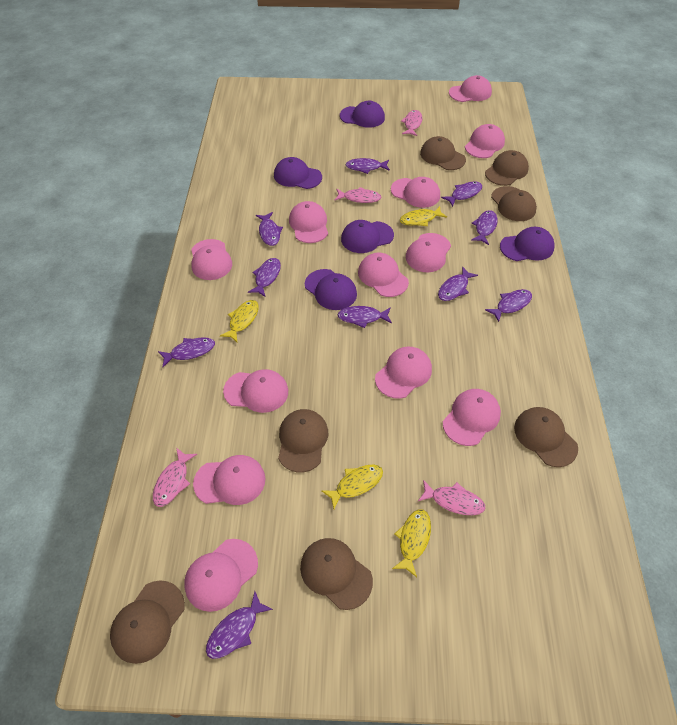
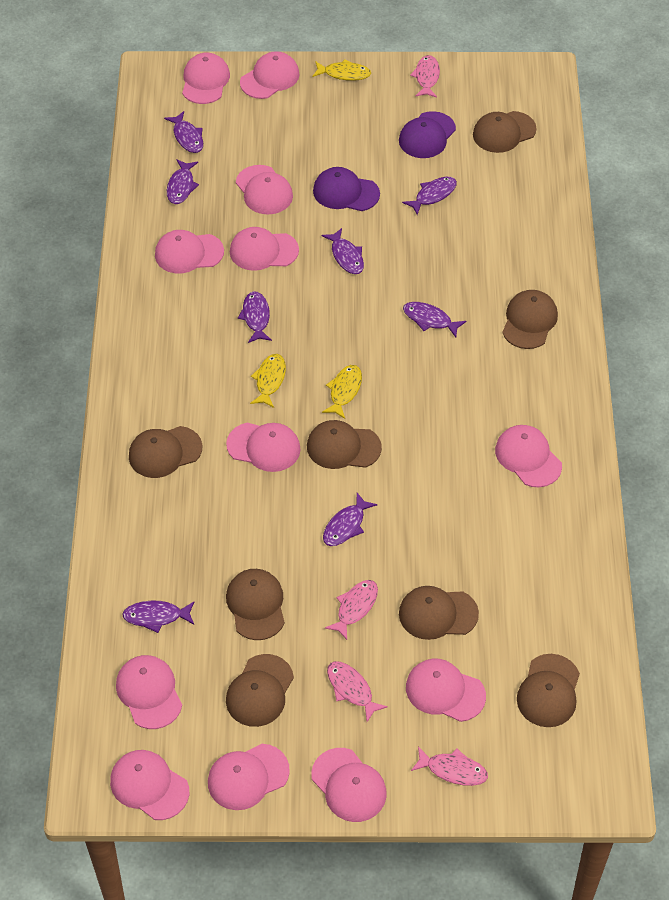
brown cap: [110,580,185,664] [278,409,328,473] [300,538,373,610] [420,136,466,170] [485,150,529,186] [491,186,537,221] [514,407,578,467] = 7 -> [129,426,202,478] [226,569,285,640] [226,654,294,727] [307,420,382,469] [399,586,479,640] [473,111,537,153] [502,290,558,349] [517,654,580,727] = 8
purple cap: [274,157,322,189] [305,269,357,310] [340,101,385,128] [341,220,394,253] [500,227,555,261] = 5 -> [313,167,380,211] [399,111,456,158] = 2
purple fish: [158,337,215,367] [206,592,273,659] [248,258,281,297] [256,212,283,246] [337,306,392,328] [345,158,390,174] [438,266,478,301] [441,181,482,207] [471,210,498,245] [485,289,532,322] = 10 -> [122,601,194,633] [164,111,203,153] [167,159,199,204] [238,291,272,343] [322,228,364,274] [323,493,377,546] [402,177,457,215] [403,302,466,337] = 8
yellow fish: [220,300,259,342] [321,464,383,509] [392,509,431,577] [400,206,447,226] = 4 -> [250,354,286,408] [313,60,371,81] [322,365,362,419] = 3

